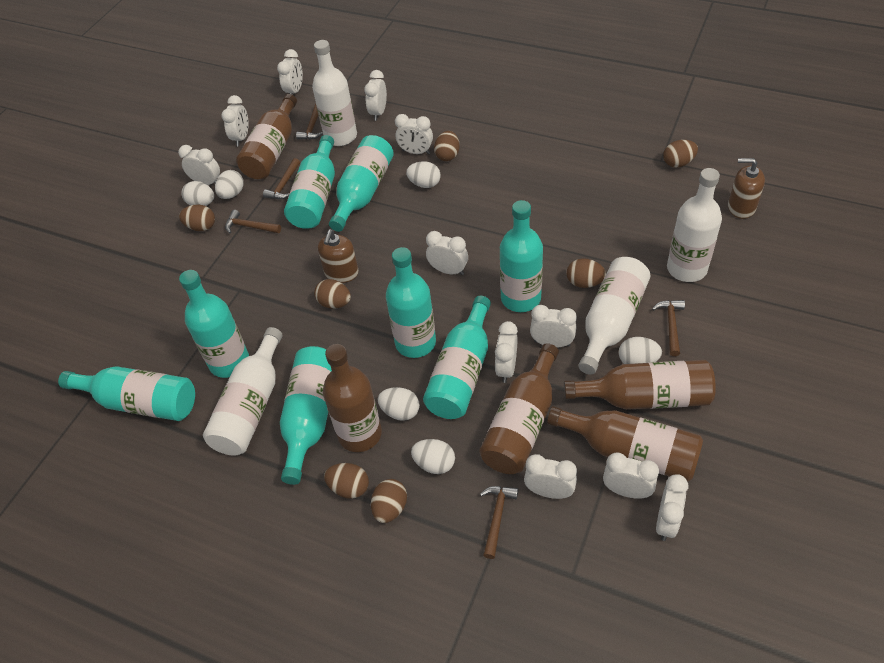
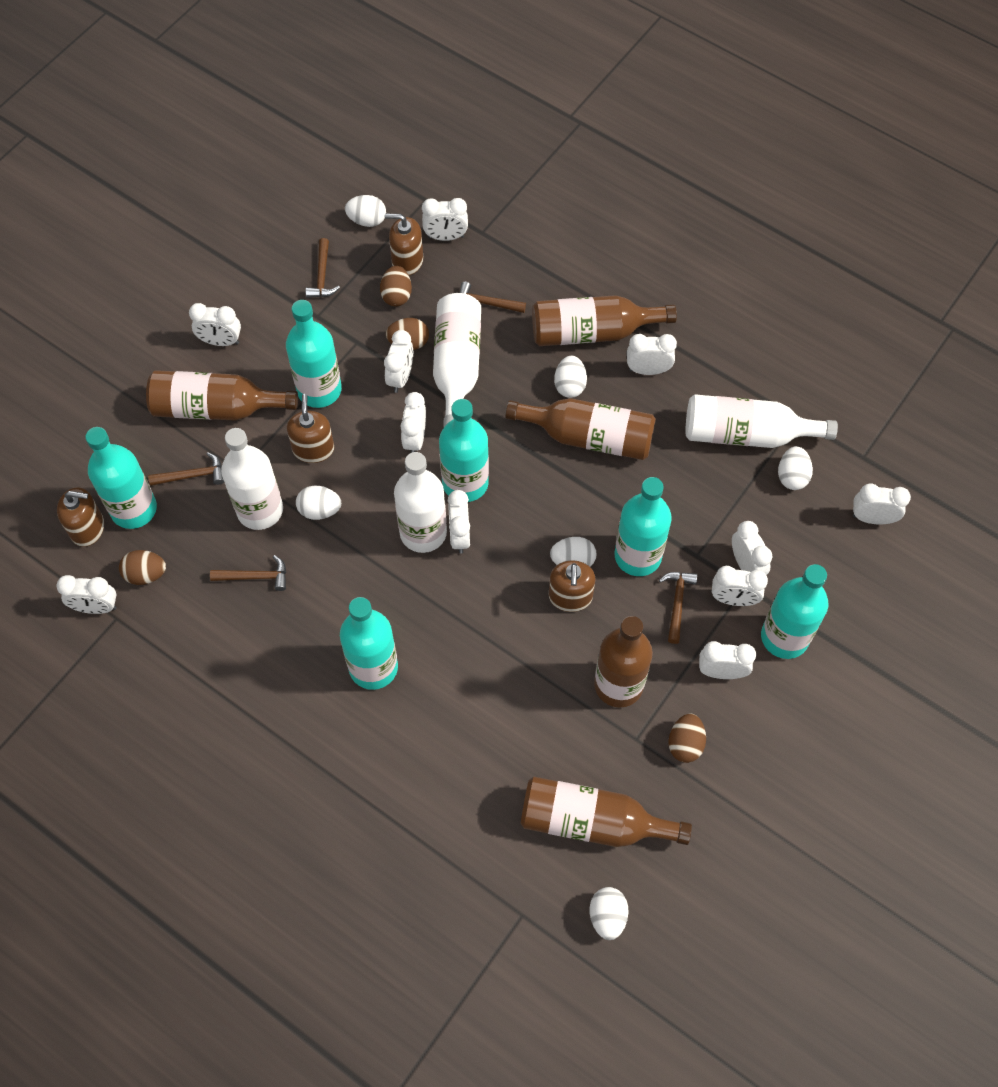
brown egg: [179,205,215,231] [314,279,351,309] [324,463,369,499] [371,479,407,523] [434,131,460,161] [567,258,606,288] [663,140,698,167] = 7 -> [119,550,166,585] [380,266,412,306] [386,318,429,350] [668,713,706,763] = 4
brown soap dispenser: [318,230,359,283] [728,158,765,219] = 2 -> [57,487,104,547] [287,394,334,463] [385,213,423,275] [549,560,596,612] = 4
turquoise bottle: [58,366,195,421] [179,270,249,378] [280,346,332,485] [284,135,335,229] [329,135,394,232] [386,247,436,358] [423,296,491,419] [500,200,543,312] = 8 -> [85,427,157,529] [286,300,342,408] [340,597,398,690] [439,399,489,502] [615,477,672,576] [761,564,828,659] = 6

